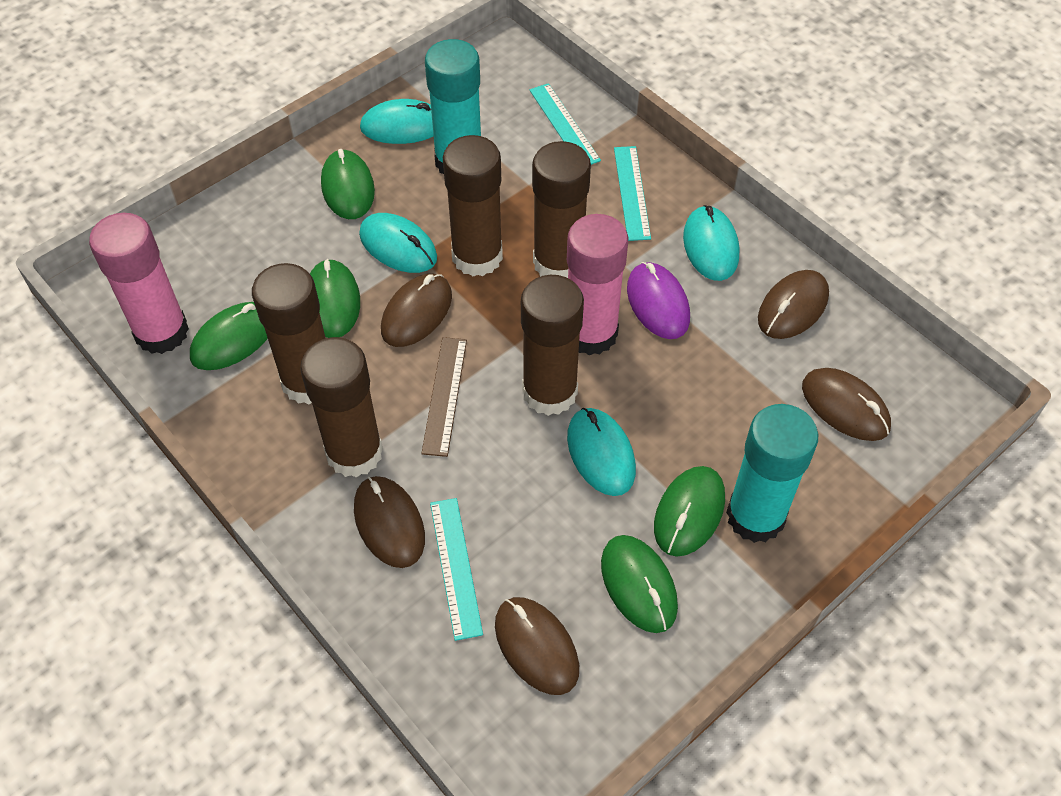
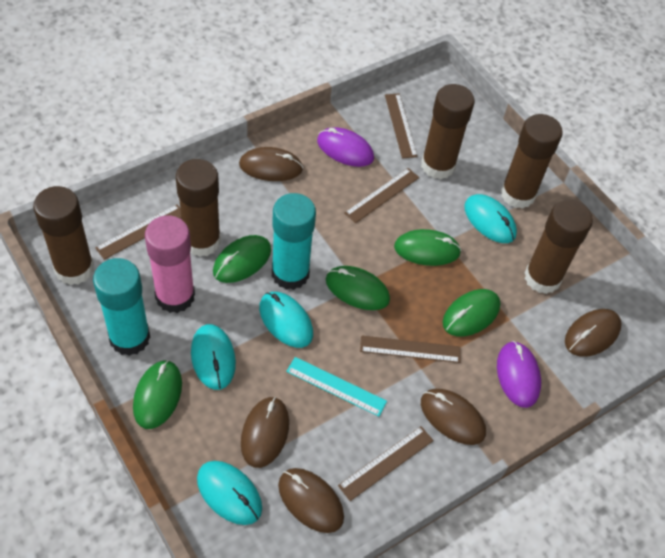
brown ruler: [421,337,467,457] = 1 -> [95,204,181,260] [338,426,434,501] [344,168,419,223] [360,336,461,363] [385,93,418,158] = 5
pink glue stick: [89,213,189,354] [567,214,629,355] = 2 -> [145,215,195,313] = 1
purple mouse: [627,262,690,339] = 1 -> [317,127,374,167] [497,341,541,408] = 2
turquoise ruler: [430,498,483,641] [530,83,601,165] [614,146,651,241] = 3 -> [286,357,387,416] = 1

